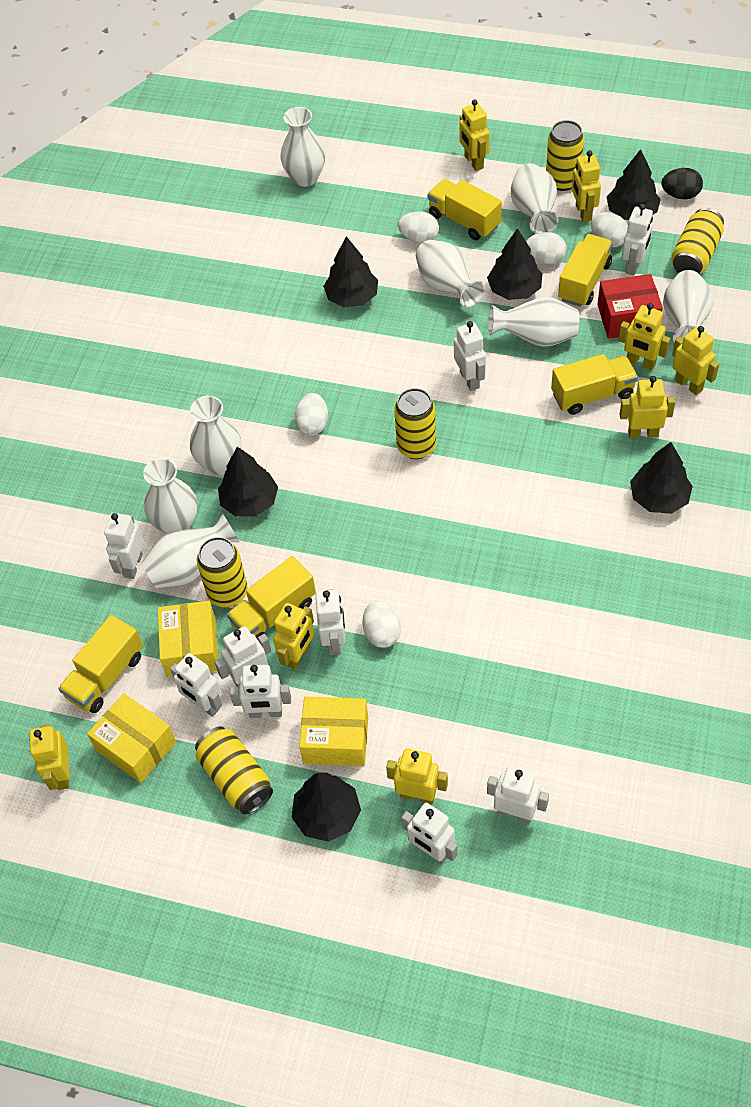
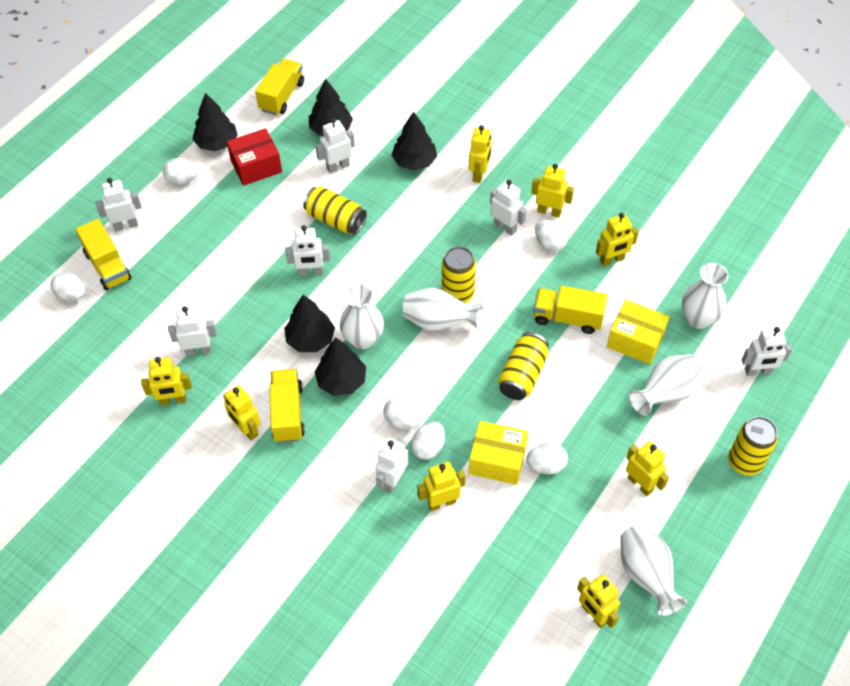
black egg: [661,168,703,199] = 1 -> none = 0
black tree: [218,447,278,517] [292,773,361,842] [323,236,378,307] [487,228,542,300] [606,149,661,220] [630,442,693,514] = 6 -> [192,93,238,151] [284,295,335,352] [309,79,353,136] [314,338,366,396] [391,112,437,170] = 5
white egg: [294,393,328,435] [362,601,401,648] [398,211,439,243] [526,232,566,265] [591,212,628,247] = 5 -> [51,272,86,301] [163,158,198,185] [383,397,421,430] [411,422,445,460] [526,443,568,474] [535,220,568,252] = 6
white robot: [104,513,144,579] [170,653,222,717] [215,626,271,689] [230,665,291,718] [316,589,345,655] [401,803,457,864] [454,321,486,391] [487,766,549,824] [622,204,653,275] = 9 -> [95,178,142,231] [168,306,217,356] [285,225,330,276] [315,118,355,174] [376,437,408,493] [490,180,527,236] [742,327,792,376] = 7
white vase: [141,513,239,589] [143,458,198,534] [190,396,241,475] [280,107,325,187] [416,240,485,307] [488,297,579,347] [511,163,559,234] [663,270,714,343] = 8 -> [340,284,384,349] [403,288,483,331] [620,525,687,616] [629,354,703,416] [682,263,729,329] = 5
yellow box: [87,693,176,783] [158,601,219,677] [299,697,368,766] = 3 -> [469,421,528,485] [607,300,669,364] = 2
yellow can: [195,726,273,814] [197,537,248,607] [394,388,436,459] [546,120,584,191] [671,208,724,274] = 5 -> [303,186,367,234] [442,246,476,303] [498,332,549,400] [728,417,778,476] = 4
yellow truck: [58,615,143,713] [227,556,316,641] [428,179,502,240] [551,354,638,415] [558,234,613,307] = 5 -> [76,219,132,290] [255,59,304,115] [269,369,305,443] [534,286,608,334] = 4

